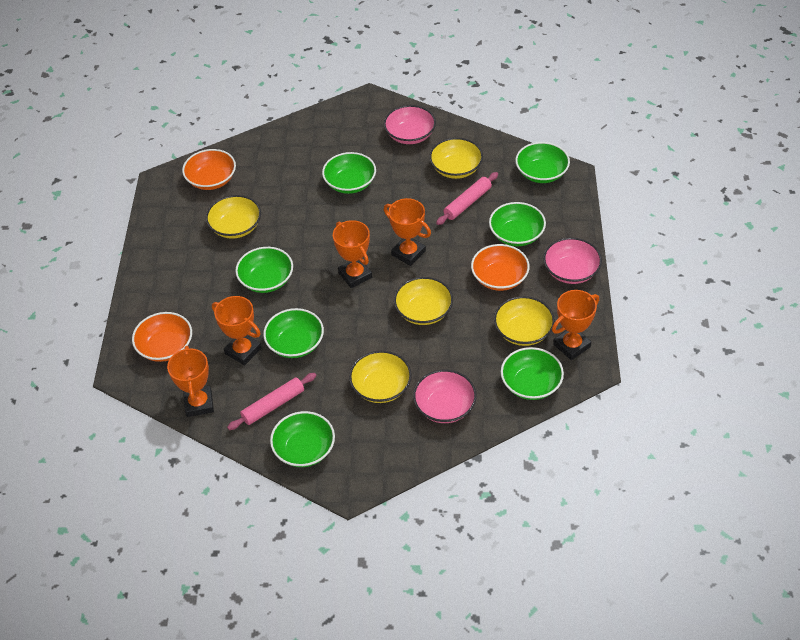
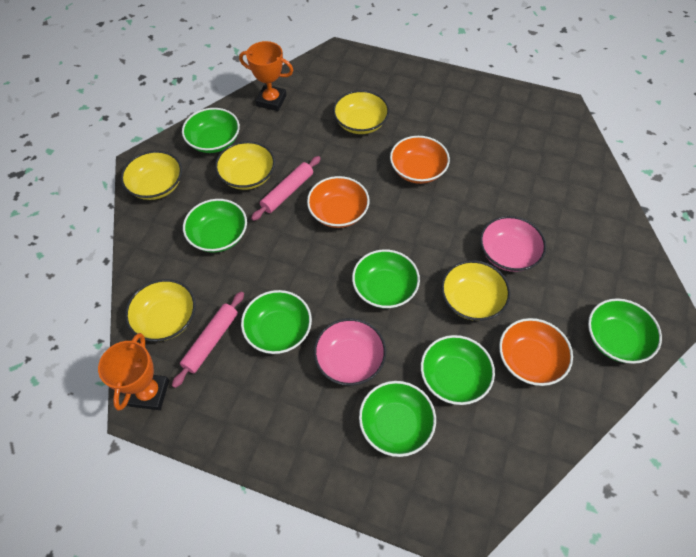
orange trophy: [167,346,214,417] [212,296,261,365] [333,220,372,288] [384,198,431,266] [552,290,599,360] = 5 -> [98,333,169,411] [239,41,294,111] = 2
pink bowl: [384,105,436,144] [413,370,477,423] [543,237,602,284] = 3 -> [314,318,386,386] [480,216,546,272] = 2

